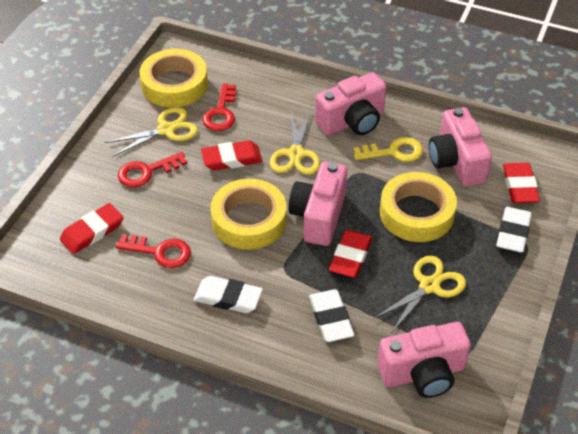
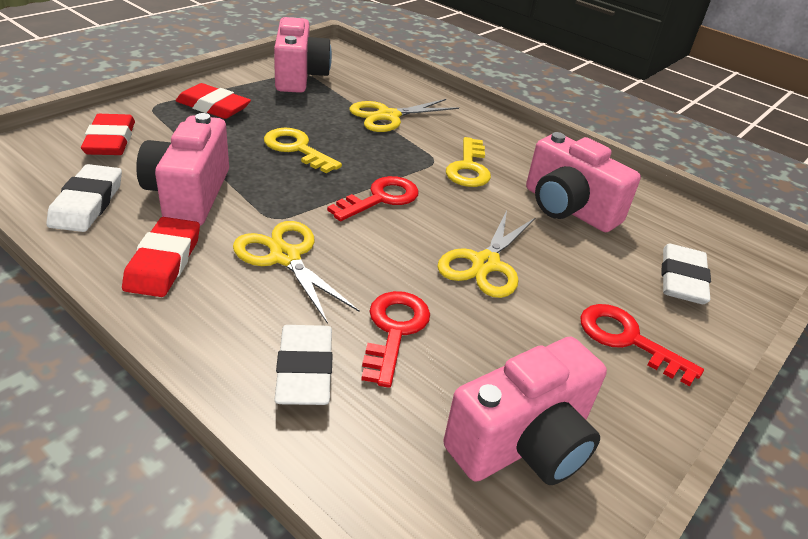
red eraser: [60,203,124,254] [201,140,263,170] [329,230,372,278] [503,163,540,203] = 4 -> [81,114,135,155] [122,217,200,297] [176,83,251,119] = 3
yellow key: [354,137,423,162] = 1 -> [264,128,342,173] [446,137,491,187] = 2
yellow tape: [139,49,208,108] [211,179,286,250] [380,172,457,242] = 3 -> none = 0

